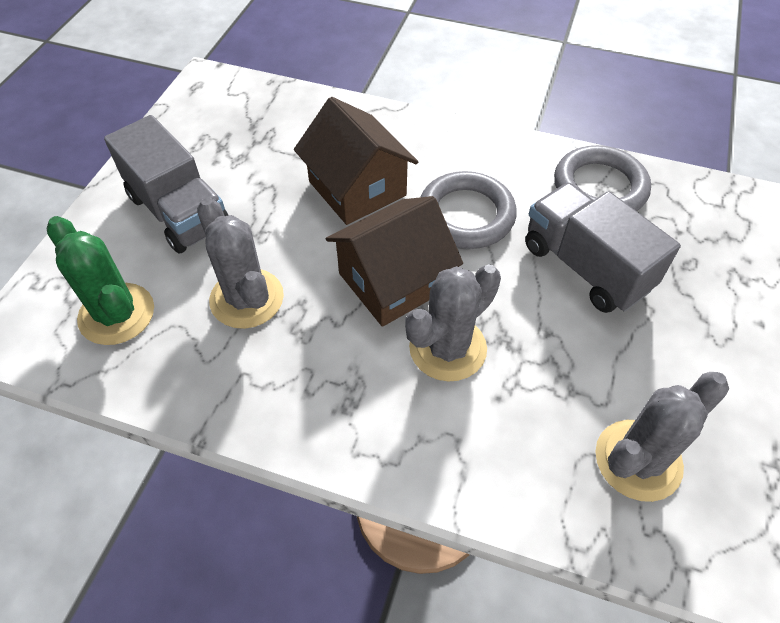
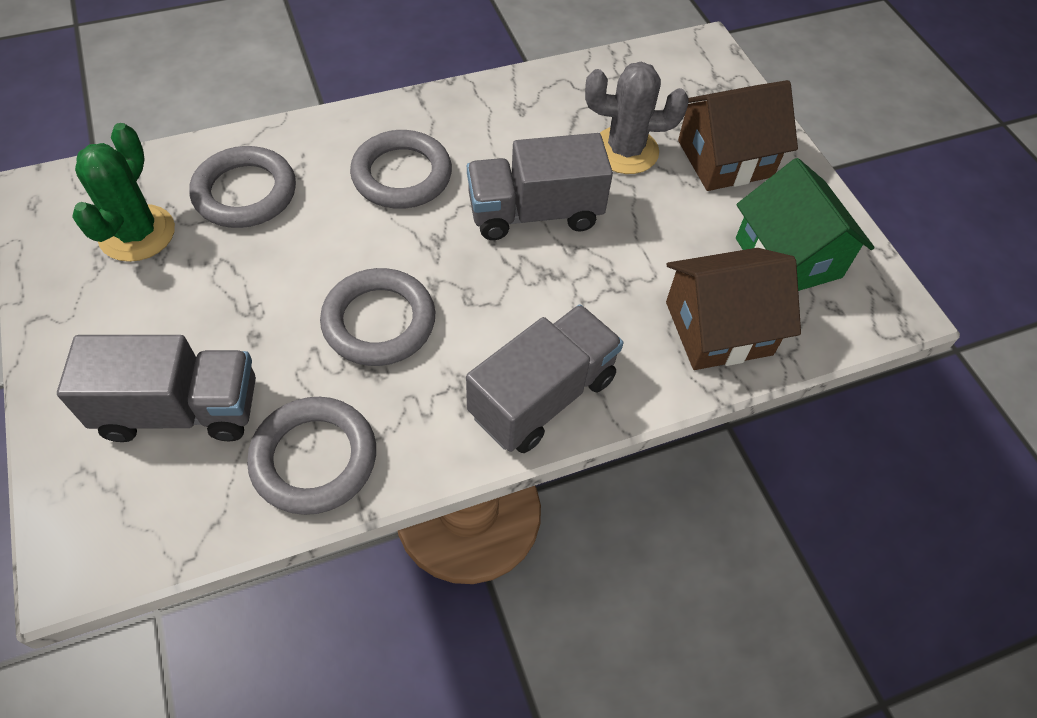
green house: none = 0 -> [736,158,875,291] = 1
grey cactus: [197,198,284,329] [405,264,501,382] [595,372,729,502] = 3 -> [585,62,689,174] = 1
grey ring: [421,171,517,249] [554,145,651,211] = 2 -> [189,146,296,228] [247,397,376,515] [320,268,435,366] [350,130,452,209] = 4
grey truck: [104,115,228,253] [525,183,681,313] = 2 -> [57,335,256,442] [466,304,623,453] [467,133,613,240] = 3

